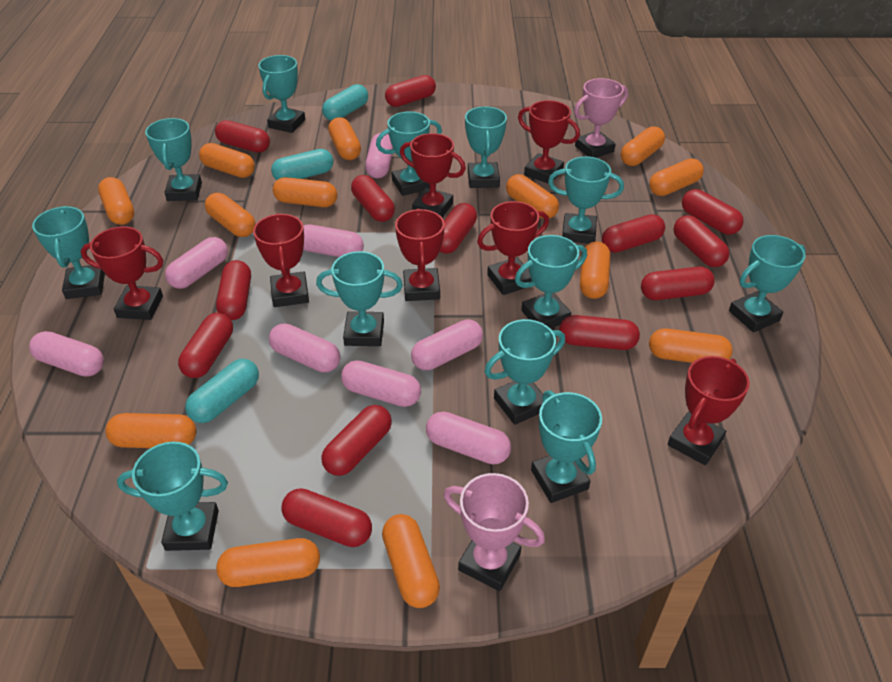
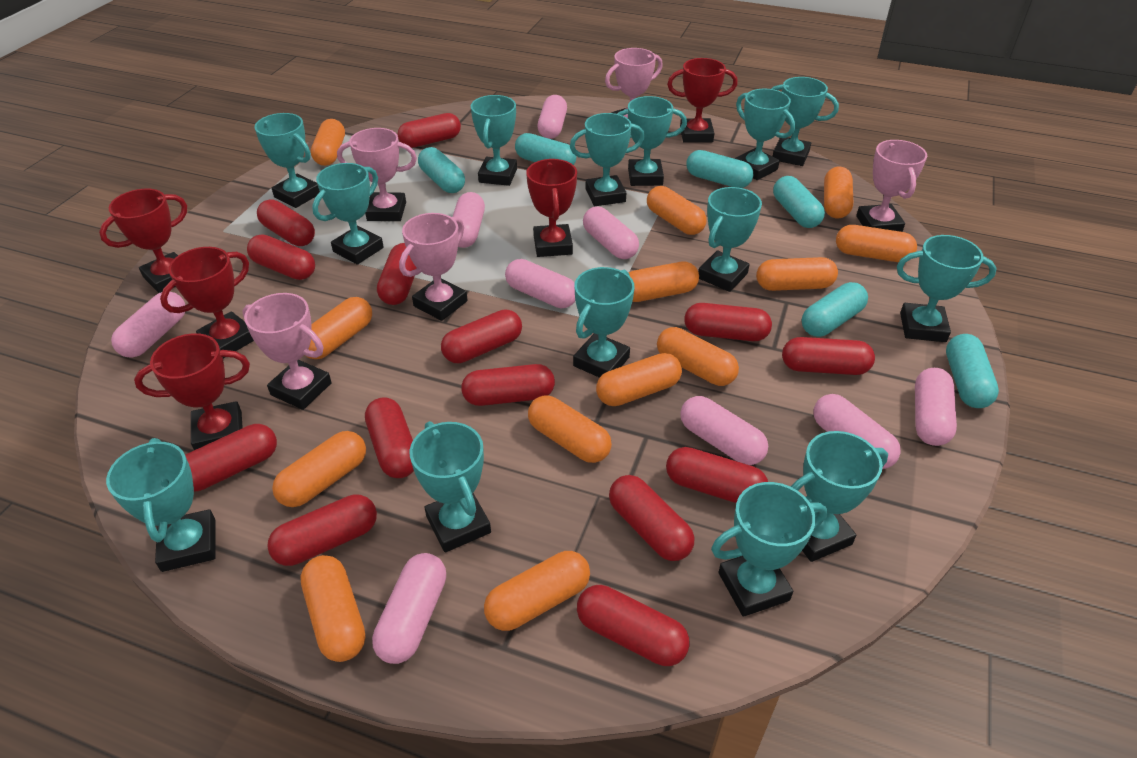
pink capsule: [29,331,104,377] [165,237,228,289] [269,323,340,373] [303,224,364,257] [341,360,421,407] [365,133,393,178] [411,319,483,370] [426,411,511,465] = 8 -> [111,292,185,358] [372,553,446,664] [453,192,485,248] [505,259,575,308] [538,95,567,139] [583,207,639,259] [680,396,768,465] [813,394,901,469] [915,368,957,446] = 9
pink trophy: [444,473,545,591] [574,78,628,158] = 2 -> [242,293,332,410] [337,128,417,221] [399,213,468,321] [605,48,663,118] [856,140,927,232] = 5
red capsule: [178,313,233,378] [215,120,270,153] [216,260,251,320] [281,488,372,547] [321,405,392,476] [351,175,395,222] [385,75,436,107] [439,203,477,254] [559,315,640,350] [602,214,665,253] [641,267,714,300] [673,215,730,267] [682,189,744,235] = 13 -> [185,424,277,491] [247,234,315,280] [257,200,315,246] [267,494,377,566] [365,397,414,478] [377,243,417,305] [398,113,461,148] [441,309,522,363] [461,364,555,406] [577,585,690,666] [609,475,694,561] [666,447,768,503] [684,303,772,341] [782,337,875,375] = 14
red trophy: [81,226,164,320] [253,213,309,307] [395,209,444,301] [400,133,466,217] [477,201,549,295] [518,100,580,184] [668,356,750,465] = 7 -> [99,189,187,293] [134,333,250,450] [160,247,254,358] [526,159,577,257] [667,58,738,143] = 5
turquoise capsule: [185,359,259,423] [271,149,333,180] [322,84,368,121] = 3 -> [418,147,465,193] [515,133,576,165] [686,150,753,188] [773,176,825,228] [802,282,868,337] [946,334,999,408] = 6
turquoise trophy: [32,206,105,299] [117,442,228,551] [145,118,202,201] [258,55,305,133] [316,251,403,346] [376,111,442,196] [465,106,507,188] [485,319,565,425] [515,235,587,329] [531,390,602,503] [548,156,624,244] [729,235,806,332] = 12 -> [106,438,215,572] [255,113,320,208] [312,163,384,265] [410,421,491,552] [471,95,517,186] [570,113,645,206] [573,267,635,378] [617,96,687,186] [698,187,762,292] [711,482,827,617] [735,89,795,180] [771,77,839,166] [791,431,888,562] [897,235,997,342] = 14

